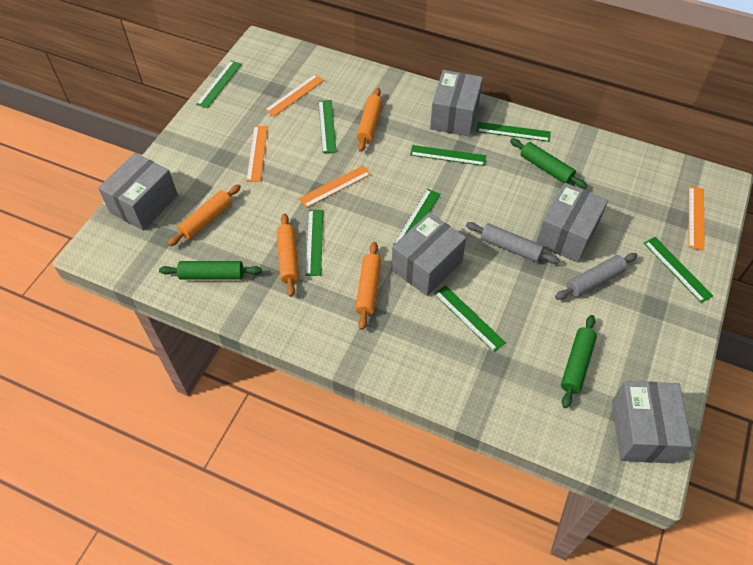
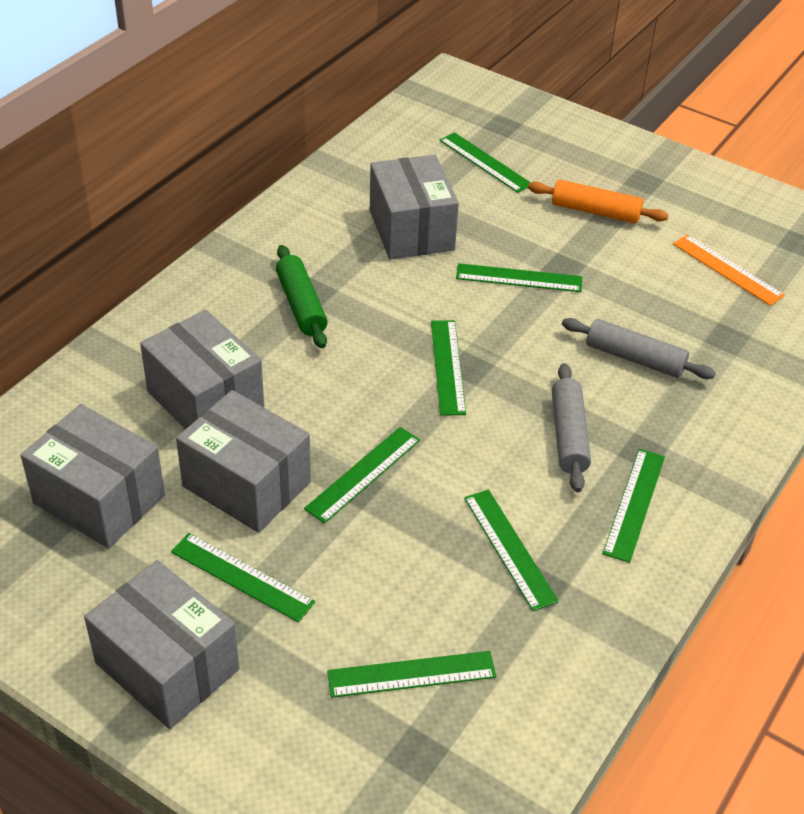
green rolling pin: [159,261,262,280] [510,138,587,189] [561,315,597,408] = 3 -> [276,245,328,348] = 1
orange rolling pin: [168,184,241,246] [277,213,299,297] [355,242,381,330] [357,88,382,152] = 4 -> [528,179,668,224] = 1
orange ruler: [246,126,268,182] [265,74,324,117] [298,166,371,208] [689,186,705,250] = 4 -> [673,234,785,306] = 1

